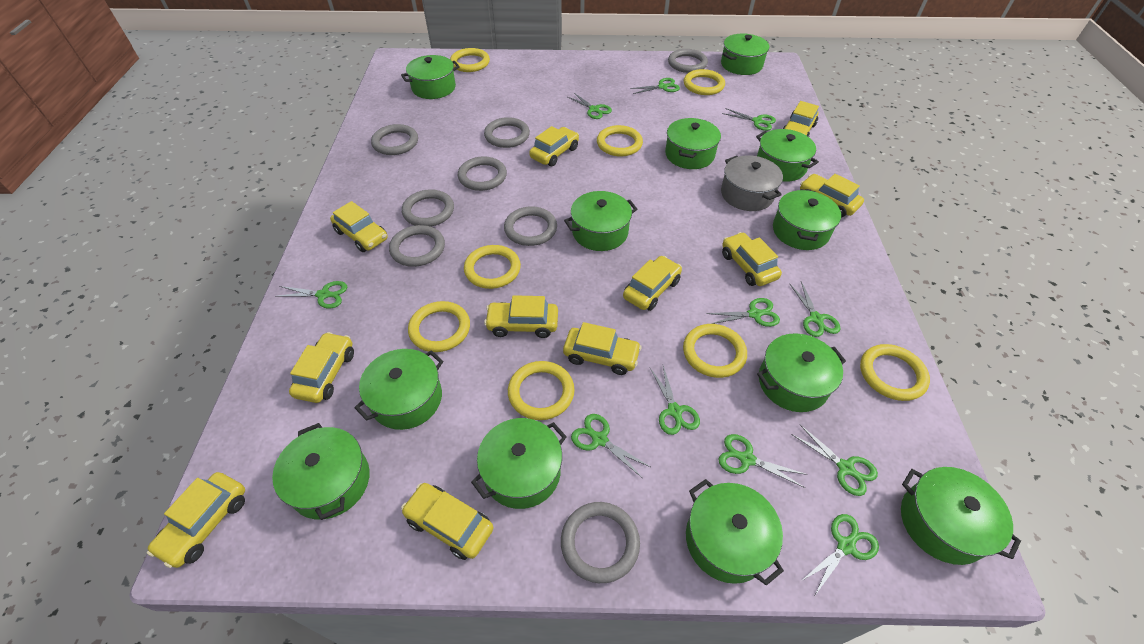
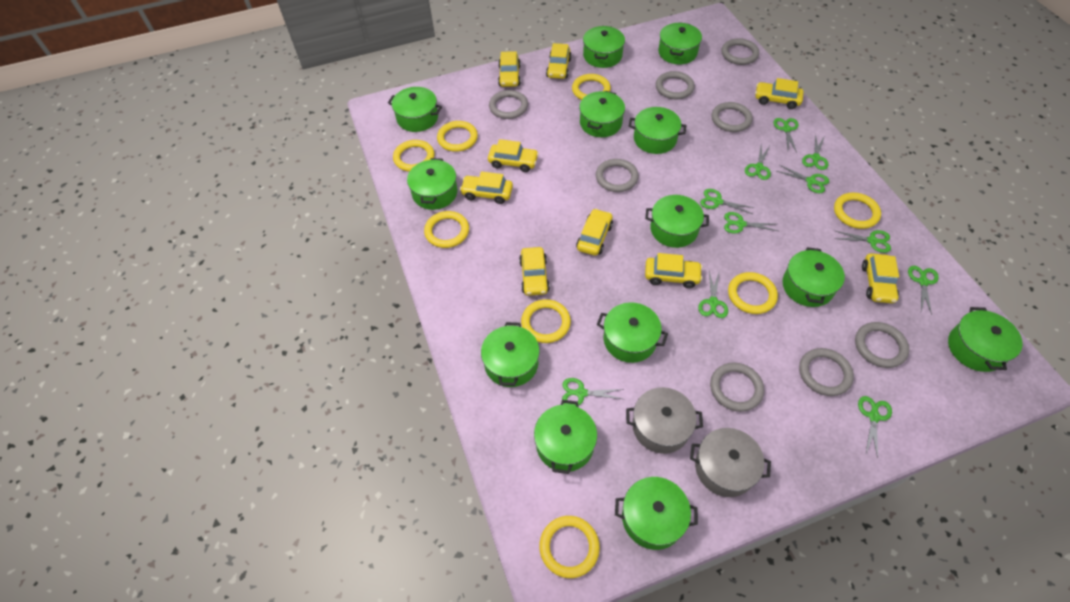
green pot: [272,423,370,520] [354,349,444,430] [401,55,460,99] [471,418,567,509] [564,191,637,251] [665,118,721,169] [686,479,784,585] [721,33,769,75] [756,129,819,182] [757,333,846,412] [773,189,841,250] [901,467,1021,565] = 12 -> [388,87,442,132] [407,158,457,210] [481,322,540,387] [534,400,597,474] [579,91,625,137] [583,26,625,68] [597,302,668,363] [615,477,698,550] [629,107,687,154] [645,195,709,248] [658,22,702,64] [782,247,845,307] [948,307,1022,372] = 13
grey pot: [721,155,783,211] = 1 -> [626,387,703,454] [690,428,771,497] = 2
yellow car: [147,472,245,568] [289,332,354,403] [330,201,388,252] [401,483,493,560] [484,295,558,338] [529,126,579,166] [563,322,642,375] [623,256,682,311] [722,232,782,286] [782,101,819,137] [800,174,864,217] = 11 -> [460,172,513,204] [488,139,539,172] [498,51,521,87] [519,247,550,296] [546,43,572,79] [576,208,613,256] [645,253,703,288] [755,78,804,109] [862,253,899,303] = 9

